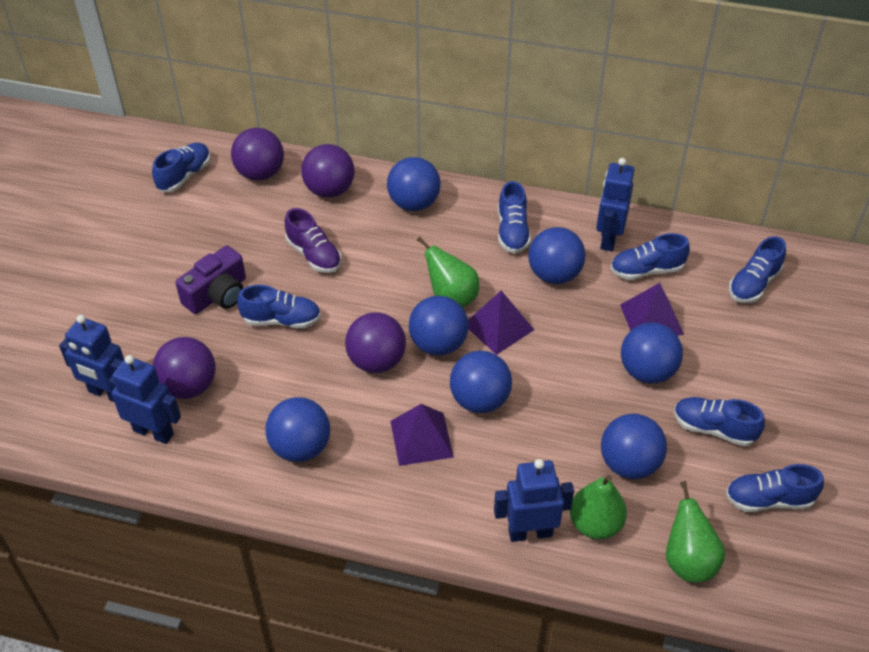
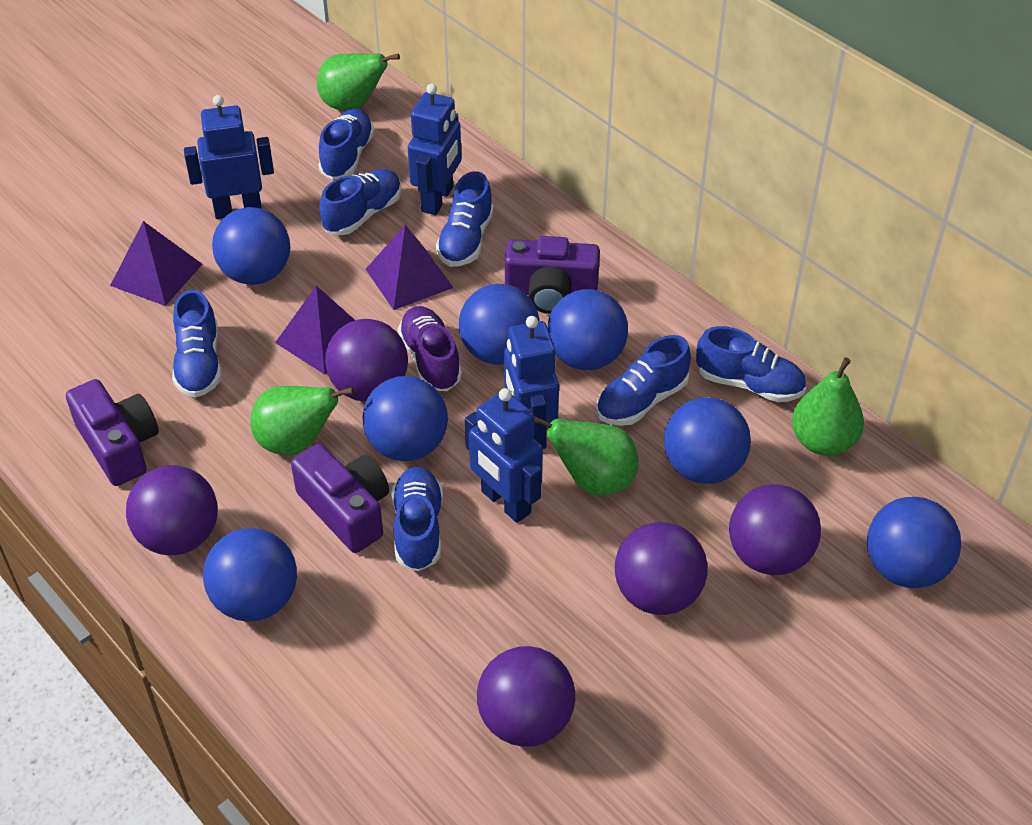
green pear: [417,237,479,308] [570,475,627,539] [666,481,725,582] = 3 -> [250,386,354,456] [317,53,400,111] [535,417,639,495] [792,357,864,456] = 4
purple ball: [153,337,216,399] [231,128,284,181] [301,144,355,198] [345,312,406,373] = 4 -> [126,466,218,555] [325,319,408,401] [477,646,575,747] [615,522,708,615] [729,484,821,575] = 5
purple camera: [176,246,246,314] = 1 -> [66,379,159,486] [291,444,389,553] [505,236,600,314] = 3

